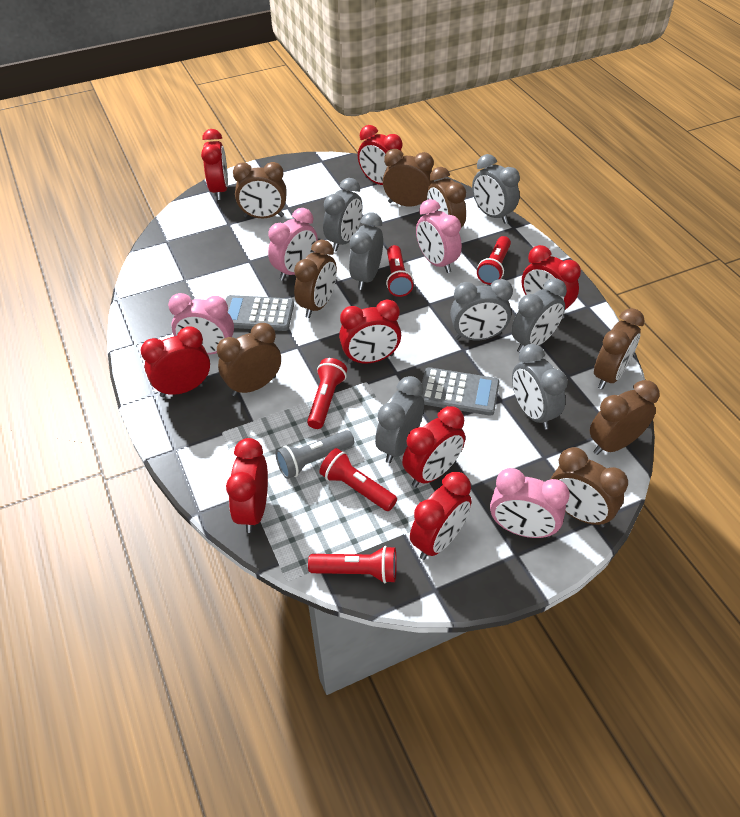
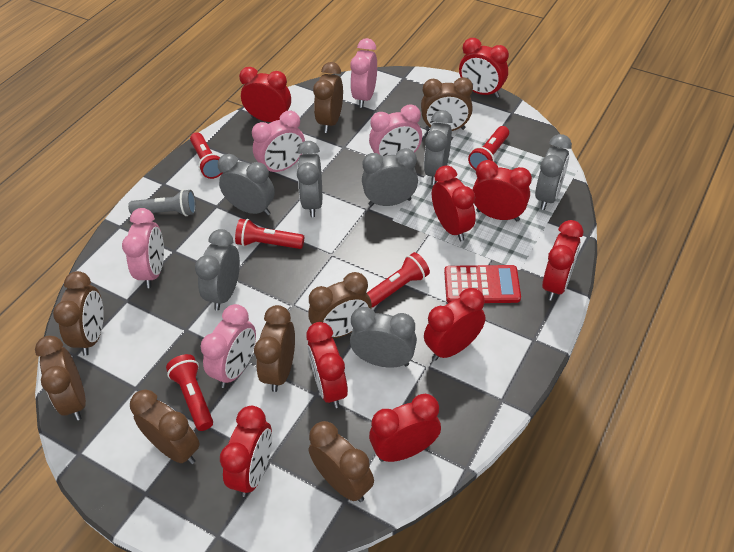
grey calculator: [225,295,294,331] [421,367,500,416] = 2 -> none = 0
pink clock: [168,293,234,354] [268,208,318,281] [416,199,462,273] [490,468,570,538] = 4 -> [122,208,164,288] [200,304,256,388] [252,111,305,172] [350,38,377,108] [369,104,422,156] = 5
red calculator: none = 0 -> [444,265,521,303] = 1
red clock: [140,326,210,397] [201,129,228,200] [226,438,268,533] [339,299,401,364] [358,125,403,185] [402,406,465,487] [410,472,472,560] [522,245,581,319] = 8 -> [220,406,272,497] [239,67,291,122] [307,322,348,408] [369,394,441,462] [424,288,486,361] [432,165,476,241] [459,38,509,98] [472,160,532,222] [542,220,583,301] = 9

